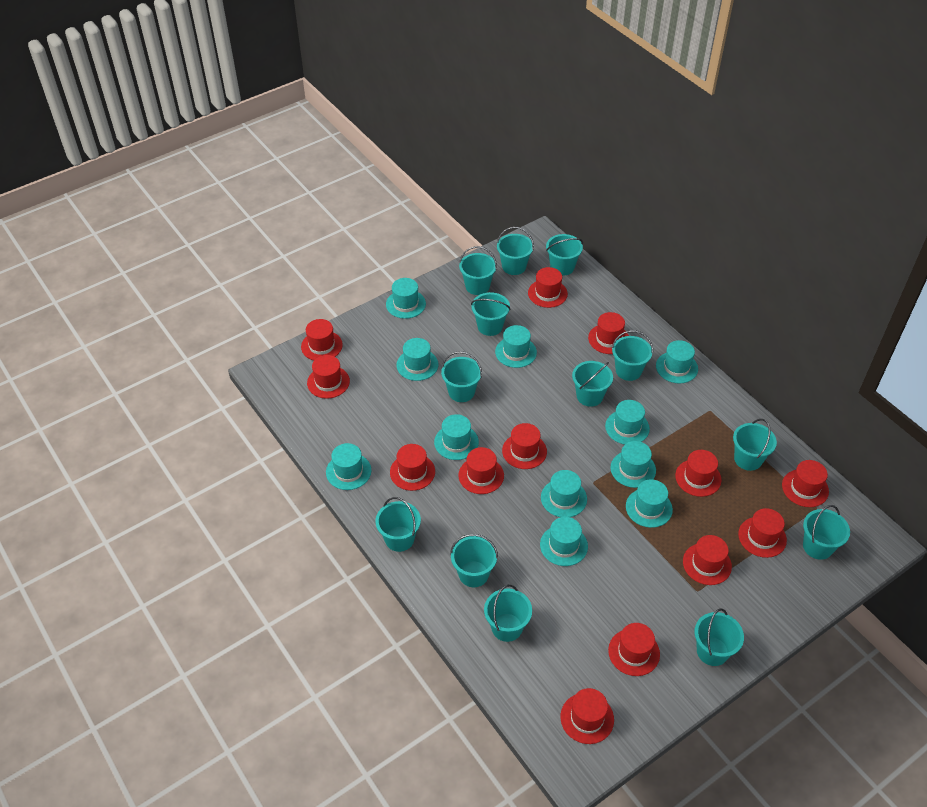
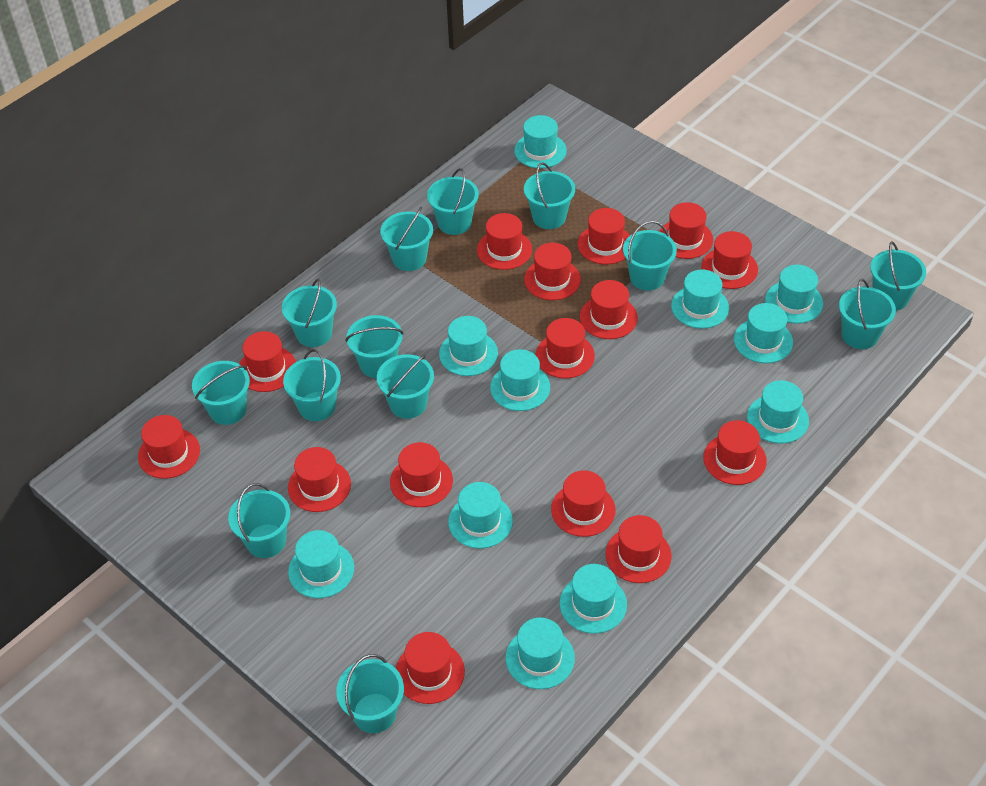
red hat: [301,319,343,361] [307,355,350,399] [390,444,435,491] [458,447,504,494] [502,423,547,469] [528,267,568,308] [561,688,614,744] [588,312,629,354] [608,623,660,676] [675,450,722,497] [683,535,732,585] [738,508,787,558] [782,460,829,507] = 13 -> [138,415,200,479] [239,331,296,392] [288,447,351,512] [390,442,453,507] [396,632,465,704] [477,213,532,270] [524,243,581,300] [536,318,595,378] [551,470,616,537] [578,208,630,264] [580,280,638,339] [605,515,672,583] [659,202,713,259] [701,231,758,289] [703,420,767,485] = 15

